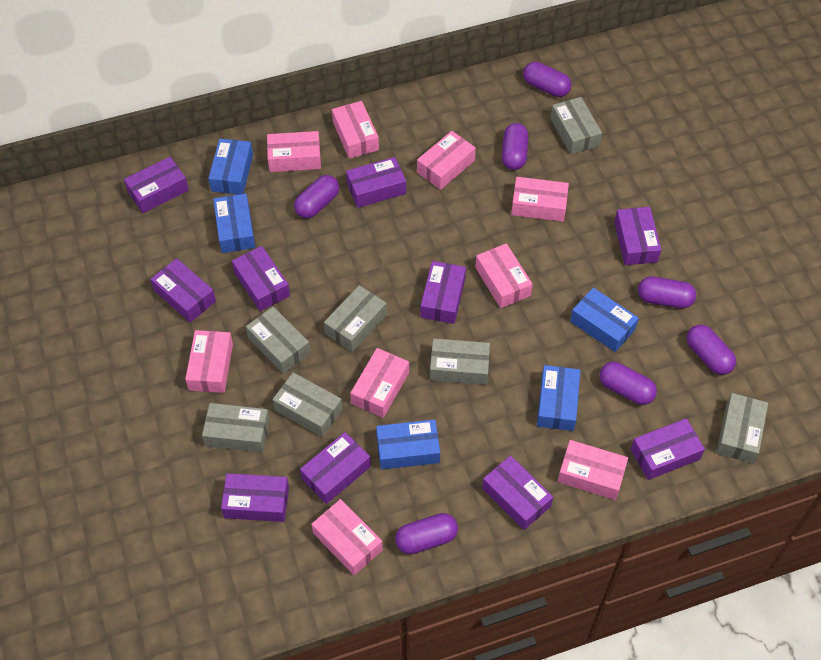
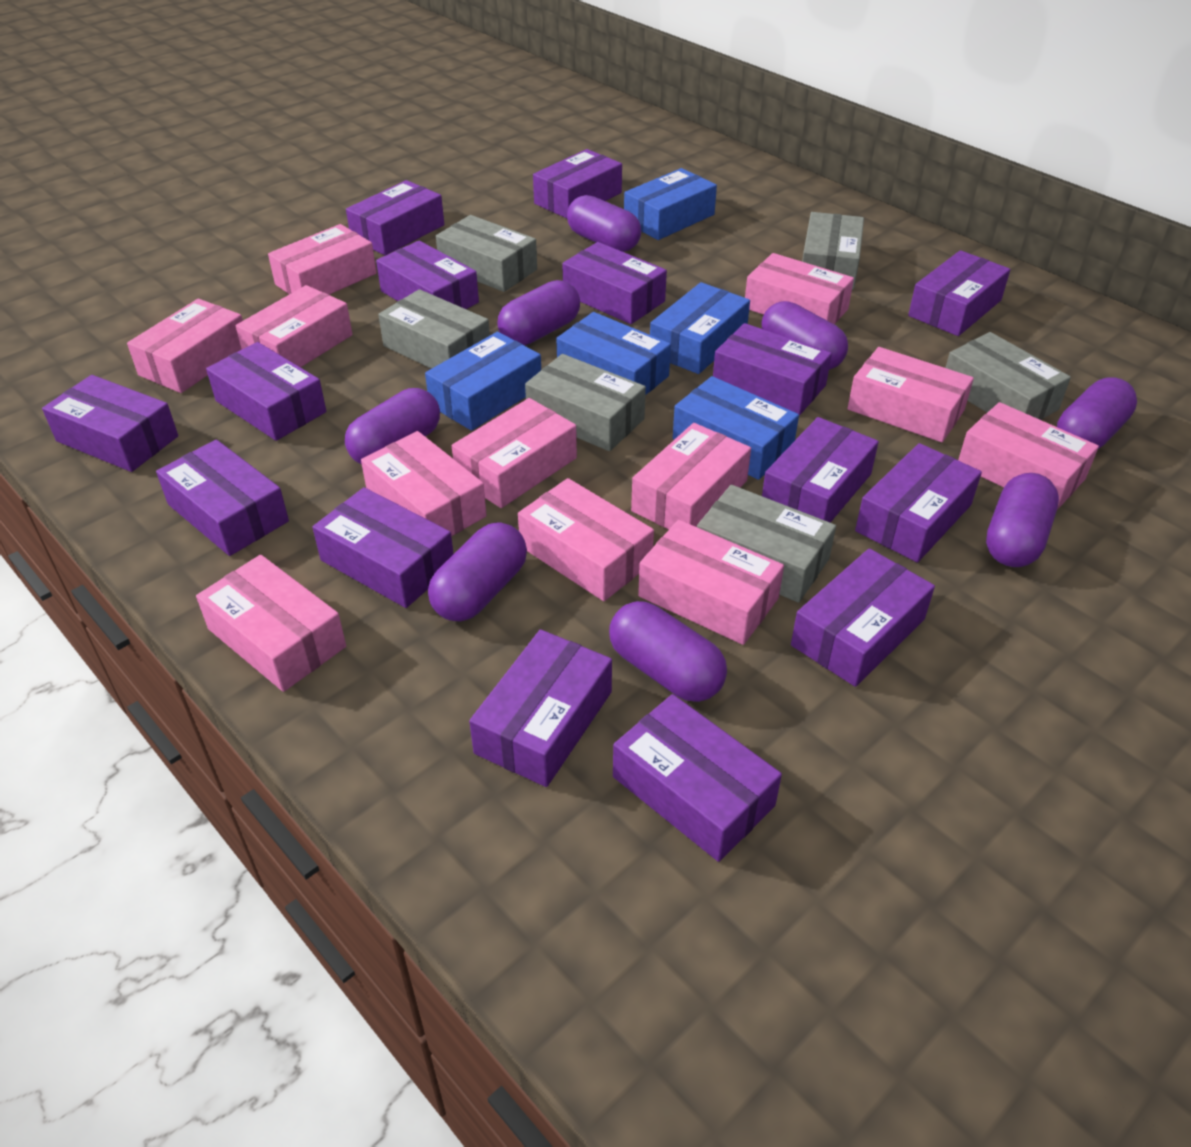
grey box: [202,403,270,453] [246,307,310,374] [272,372,343,437] [324,285,387,352] [430,338,490,385] [550,97,602,154] [716,393,768,463] = 7 -> [378,289,490,369] [436,215,537,292] [525,354,646,451] [697,485,836,603] [802,212,864,290] [946,332,1071,420] = 6
pink box: [185,330,233,393] [267,131,321,172] [312,499,383,575] [332,101,379,159] [350,348,409,418] [417,131,476,190] [475,243,533,308] [511,177,569,222] [558,440,628,500] = 9 -> [127,299,243,393] [196,555,346,692] [236,285,352,367] [268,224,377,295] [361,431,487,536] [452,398,577,508] [518,478,654,601] [631,423,751,529] [638,520,784,645] [745,253,854,324] [848,347,974,442] [958,402,1099,510] = 12
purple box: [124,157,189,213] [151,258,216,322] [221,473,289,522] [232,246,290,311] [300,432,371,504] [346,157,406,208] [420,261,466,324] [482,456,553,530] [614,207,661,265] [631,418,705,480] = 10 -> [42,375,178,472] [156,439,289,556] [206,342,326,441] [312,487,454,608] [346,180,444,255] [376,241,479,309] [469,629,612,787] [533,149,622,218] [562,242,667,324] [613,694,782,862] [713,323,832,416] [762,417,879,523] [791,548,935,687] [855,443,982,563] [908,250,1010,336] = 15
purple capsule: [294,175,339,219] [395,513,458,554] [502,123,528,170] [523,62,571,97] [600,362,657,405] [638,276,696,308] [687,325,736,375] = 7 -> [345,388,440,464] [428,522,527,622] [497,280,580,346] [567,195,641,252] [609,601,727,702] [762,301,848,370] [986,473,1059,567] [1057,377,1137,449] = 8

